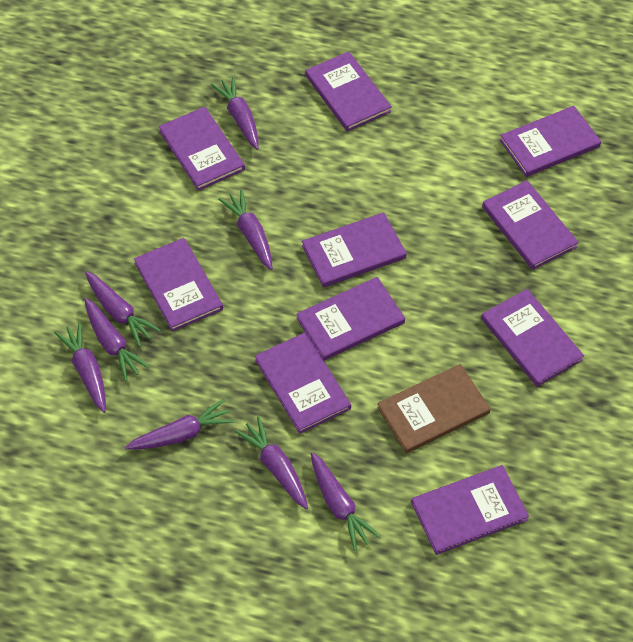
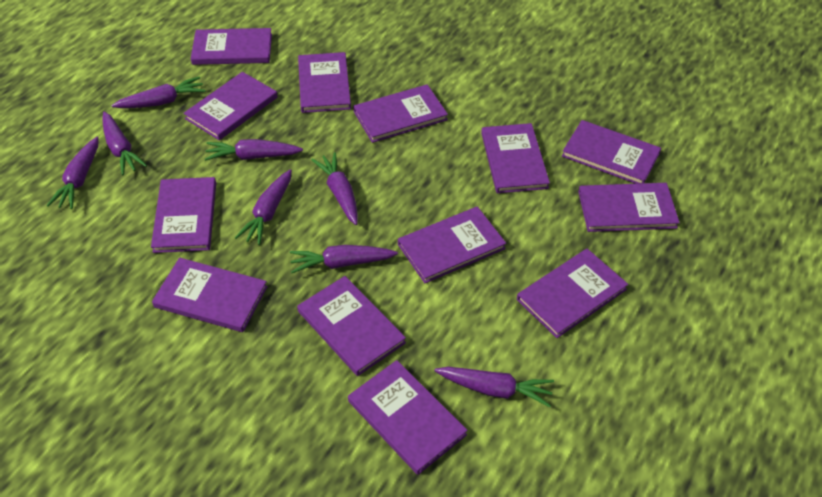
brown book: [377,364,491,453] = 1 -> none = 0
purple book: [134,238,223,332] [159,107,245,191] [255,332,351,434] [297,277,405,361] [302,212,407,287] [305,51,392,132] [411,465,529,555] [481,289,584,387] [482,180,579,270] [500,106,601,177] = 10 -> [151,177,216,253] [152,258,268,332] [184,72,277,140] [191,28,272,65] [297,276,406,376] [298,52,351,113] [348,360,468,475] [353,84,448,143] [398,206,506,283] [481,123,550,193] [517,249,628,338] [562,120,661,184] [578,183,680,232] = 13

